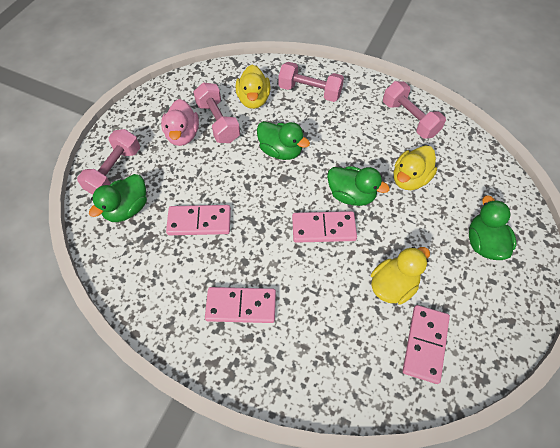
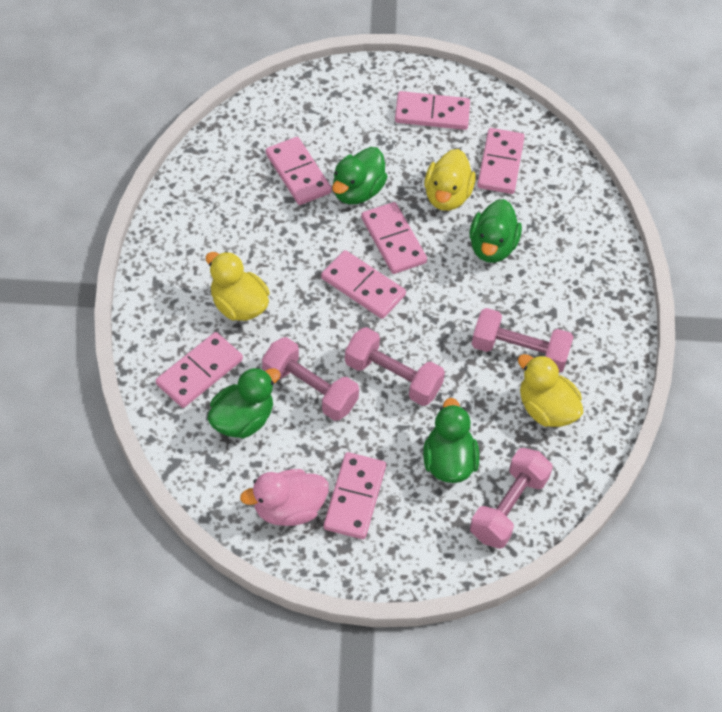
pink domino: [166,205,231,235] [205,287,276,323] [292,211,357,243] [403,305,450,384] = 4 -> [156,332,243,408] [266,137,332,205] [321,250,406,319] [324,452,386,539] [361,202,427,274] [395,91,470,130] [477,128,525,194] = 7

